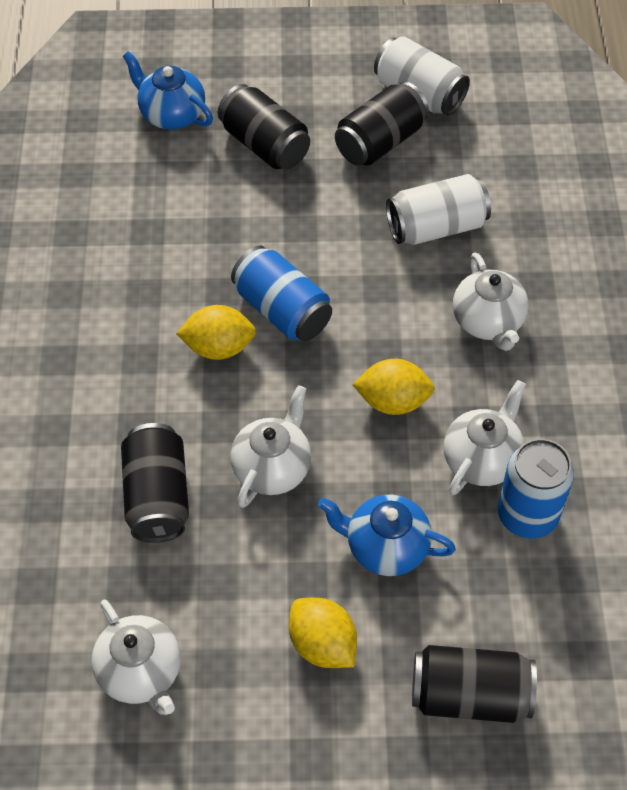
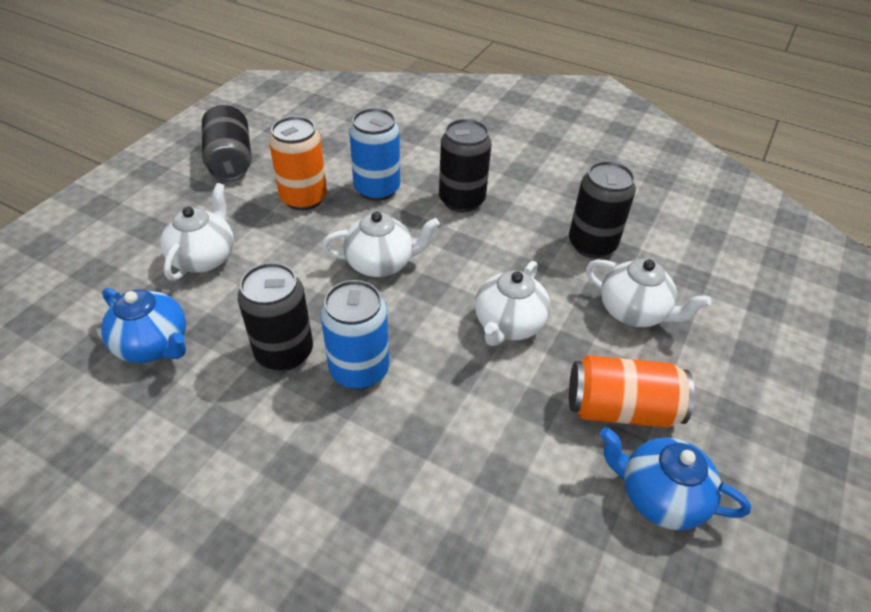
orange can: none = 0 -> [269,116,327,211] [569,355,695,428] = 2
white can: [374,36,470,116] [386,174,491,245] = 2 -> none = 0
yellow lemon: [176,305,256,360] [289,598,357,668] [352,359,435,415] = 3 -> none = 0

